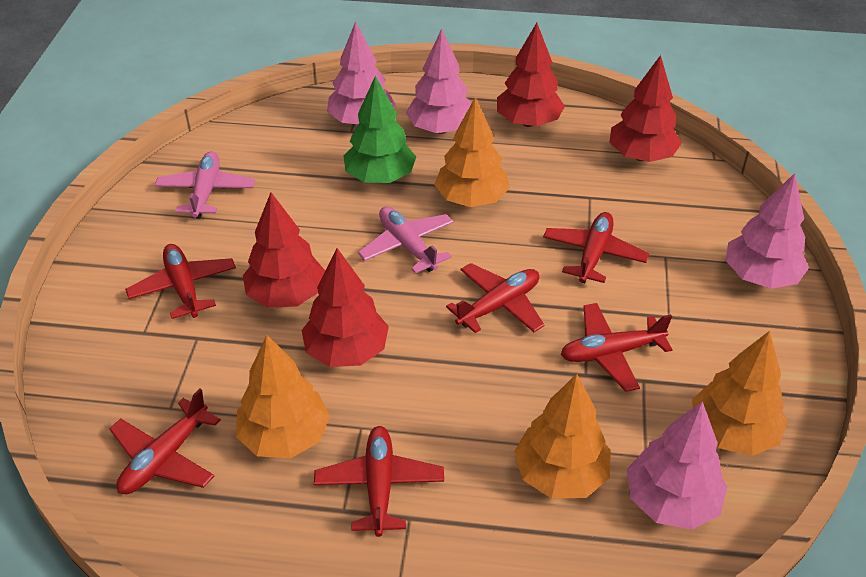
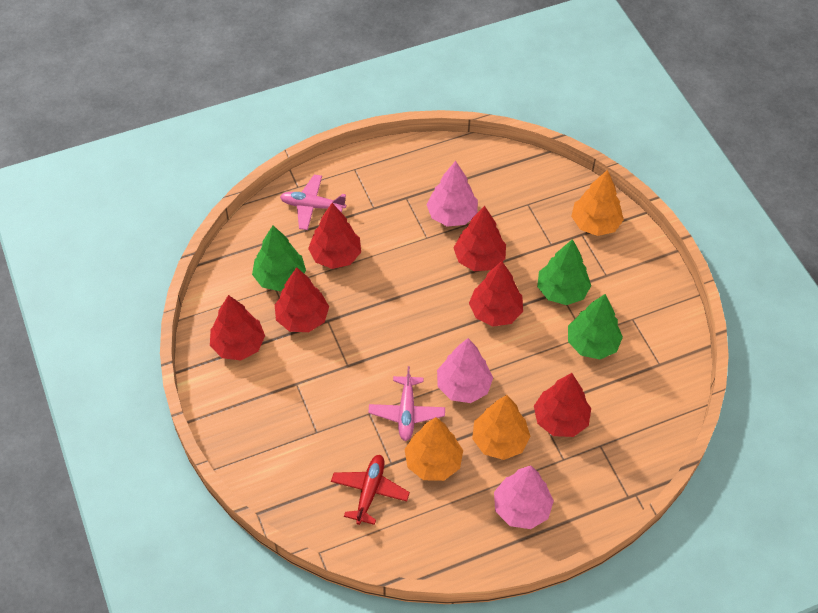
green tree: [344,76,416,183] = 1 -> [252,225,306,291] [537,239,591,305] [568,294,623,359] = 3
orange tree: [236,335,330,458] [434,97,510,207] [514,374,611,499] [692,331,788,456] = 4 -> [404,417,463,481] [472,395,531,460] [571,170,624,236] = 3
pink tree: [327,21,396,125] [406,29,472,134] [627,401,727,529] [726,173,809,289] = 4 -> [426,161,478,227] [437,338,493,403] [494,465,554,529] = 3
red plane: [110,388,221,494] [125,244,236,319] [314,426,444,537] [446,263,544,333] [543,212,649,283] [561,303,673,392] = 6 -> [331,455,410,525] = 1
red tree: [243,192,325,308] [302,248,389,367] [497,23,565,127] [609,55,682,162] = 4 -> [210,295,265,360] [275,267,329,332] [308,203,361,269] [454,206,506,271] [469,261,523,327] [534,373,591,437] = 6

